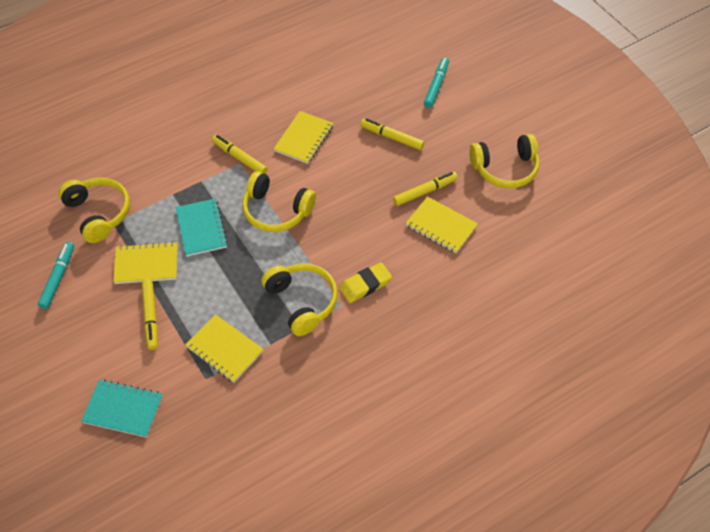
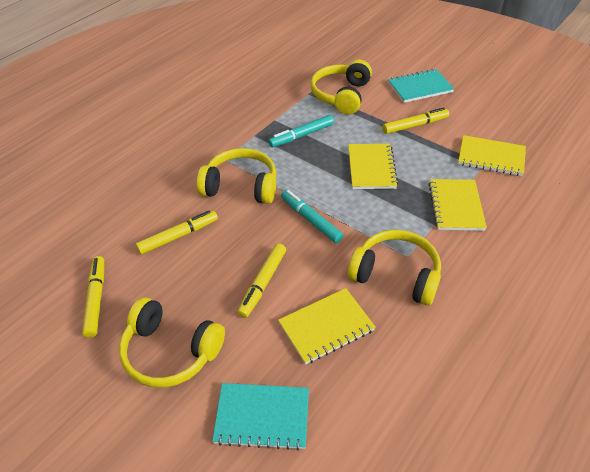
yellow eraser: [339,262,392,303] = 1 -> none = 0

